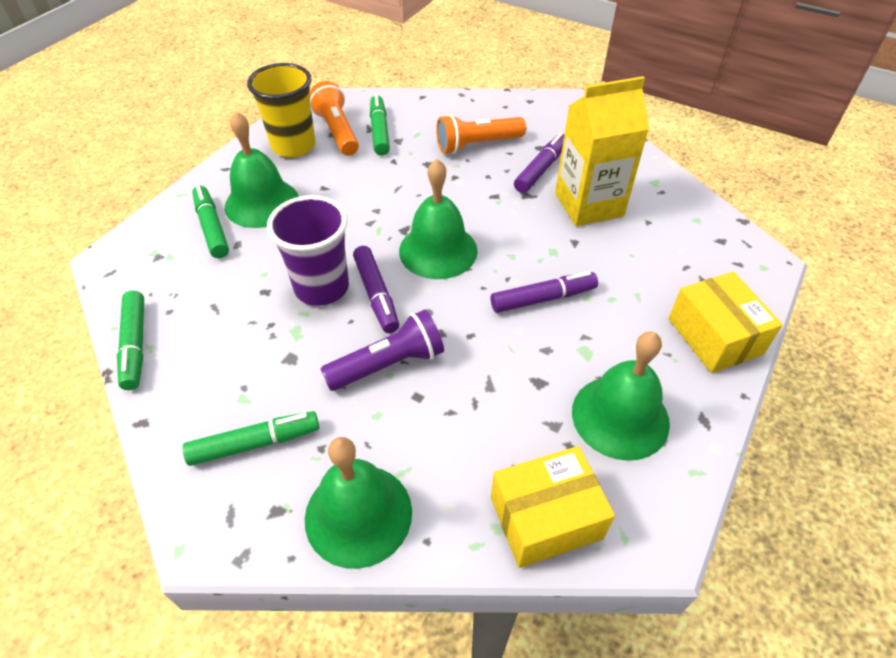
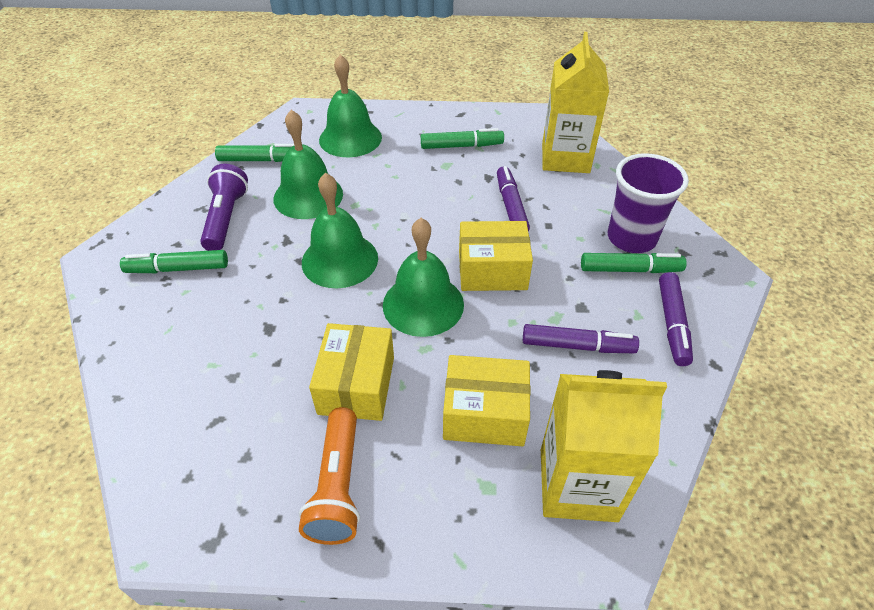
orange flashlight: [310,81,359,156] [436,114,526,154] = 2 -> [299,407,360,545] = 1
yellow box: [491,446,615,568] [668,272,783,373] = 2 -> [309,323,394,421] [443,355,531,447] [459,221,533,291] = 3
yellow carton: [555,76,649,226] = 1 -> [541,370,667,522] [542,32,609,173] = 2
yellow cup: [247,63,316,158] = 1 -> none = 0

